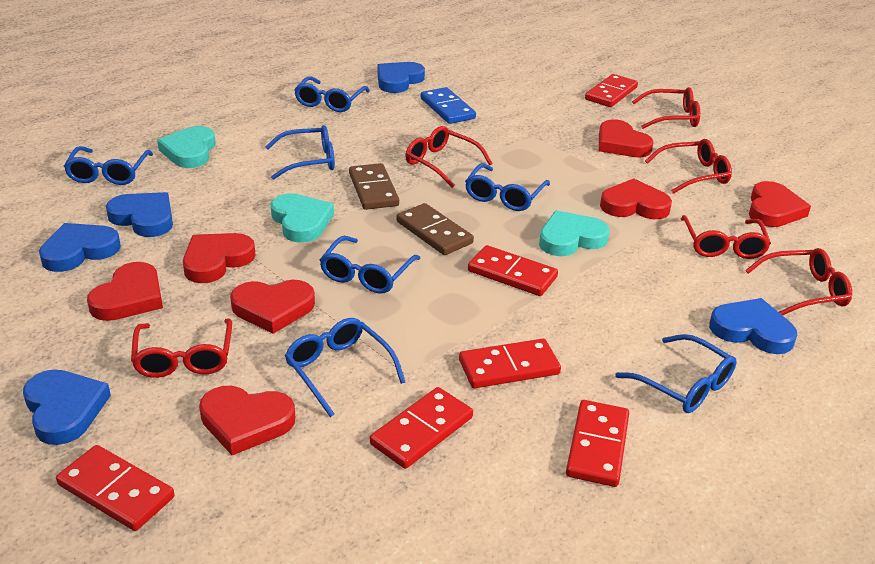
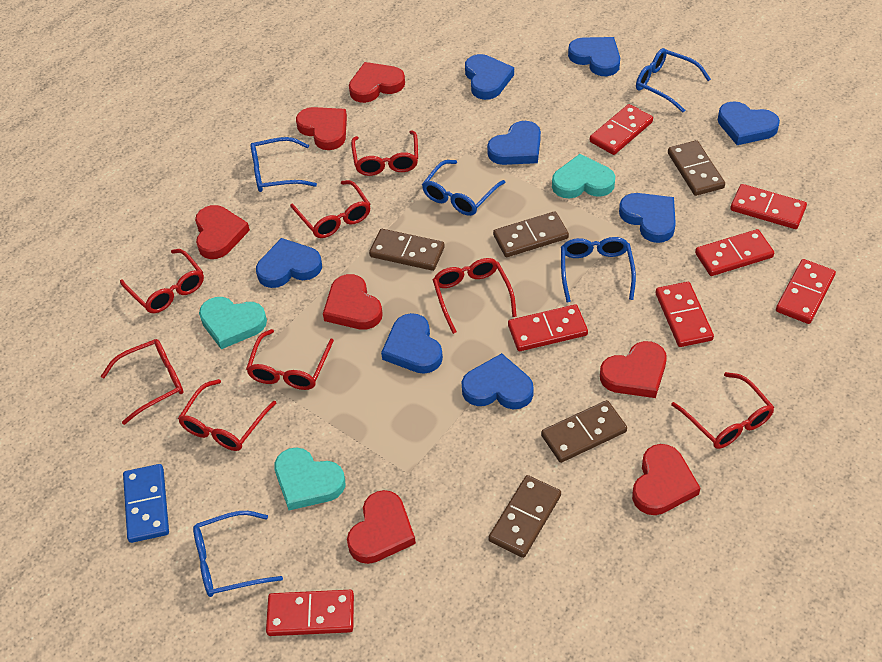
blue glasses: [64,146,153,185] [265,125,335,180] [285,318,405,417] [294,76,370,112] [320,236,421,294] [465,163,550,211] [615,334,737,413] = 7 -> [193,511,283,597] [250,137,317,192] [422,160,505,216] [561,237,636,302] [636,48,711,113] = 5
blue heart: [23,369,111,445] [39,223,121,272] [106,192,173,237] [377,62,425,93] [709,298,797,354] = 5 -> [256,238,322,288] [381,313,443,374] [462,353,534,409] [465,54,514,100] [487,121,541,165] [568,37,620,76] [619,193,676,243] [718,101,780,145] = 8
brown domino: [349,163,399,210] [396,203,474,255] = 2 -> [369,229,445,271] [488,475,561,558] [493,211,569,257] [541,400,627,463] [668,140,725,196] = 5
red domino: [56,445,175,531] [370,387,473,469] [459,339,561,388] [468,245,558,296] [566,400,629,487] [585,74,638,107] = 6 -> [266,590,354,636] [508,304,588,351] [590,104,653,155] [655,282,714,347] [695,229,774,276] [730,184,807,229] [776,259,836,324] = 7
red glasses: [131,318,232,378] [405,126,493,188] [632,87,700,129] [645,139,732,194] [681,215,771,259] [745,248,852,316] = 6 -> [101,339,183,425] [120,249,204,313] [178,379,276,451] [246,329,334,390] [290,180,371,238] [351,131,418,176] [433,258,517,334] [671,372,774,449] = 8

